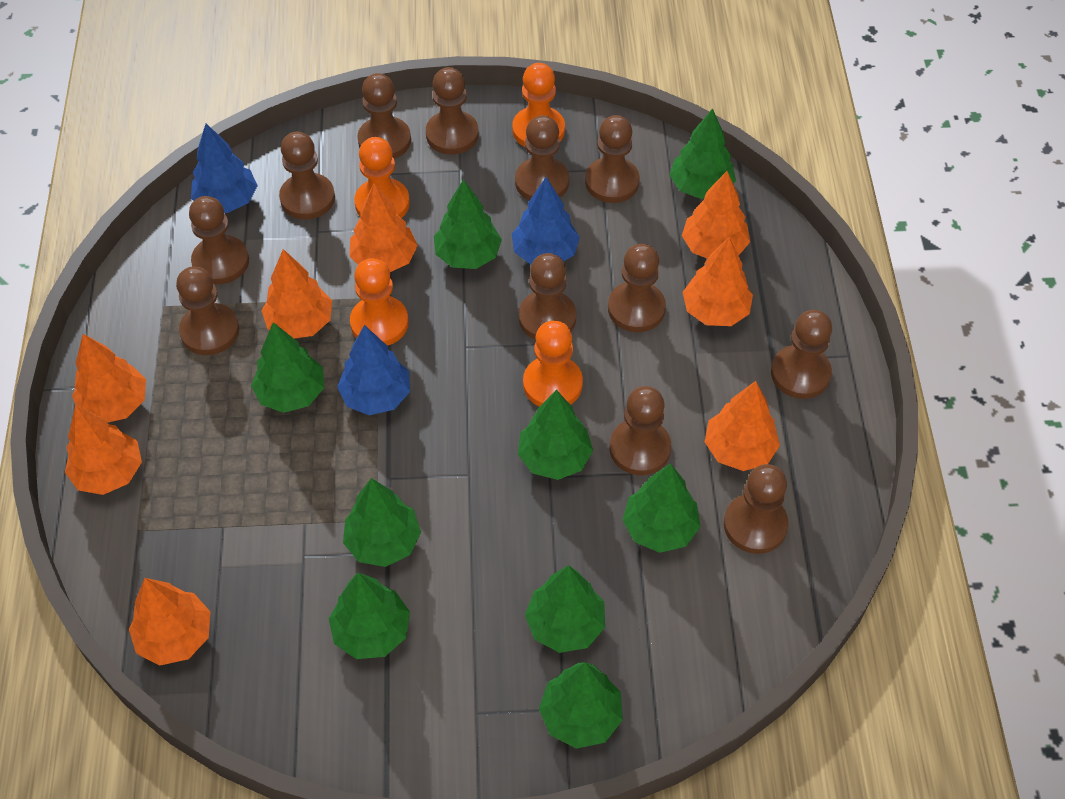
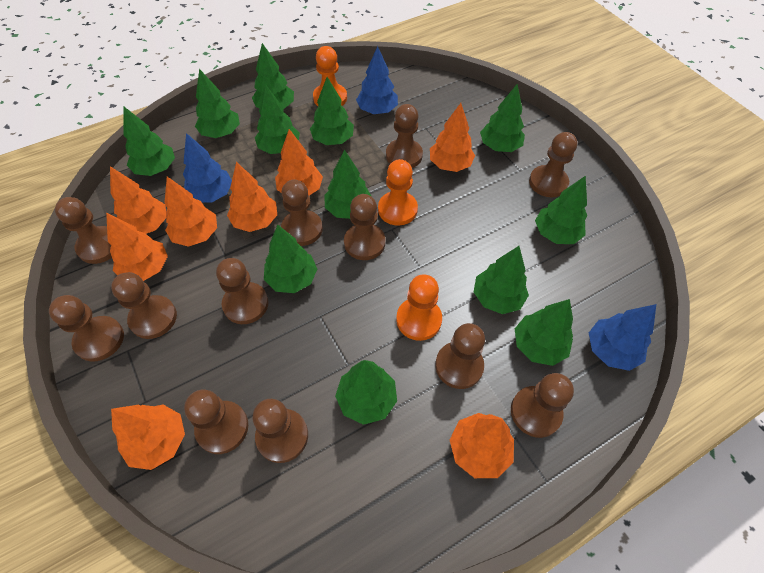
green tree: [251,322,324,413] [329,573,410,659] [343,478,421,567] [434,179,502,269] [518,390,593,480] [525,565,605,653] [539,662,623,749] [623,463,701,553] [670,108,736,199] = 9 -> [123,106,175,176] [195,69,240,138] [252,43,294,109] [255,85,300,154] [264,225,317,293] [310,77,354,145] [324,149,372,219] [335,360,397,425] [474,246,529,314] [480,84,525,152] [515,299,573,366] [535,176,587,244] = 12
orange pawn: [350,258,409,346] [354,137,410,218] [512,63,565,147] [523,321,583,407] = 4 -> [313,46,347,107] [378,159,418,225] [396,274,442,341] = 3

